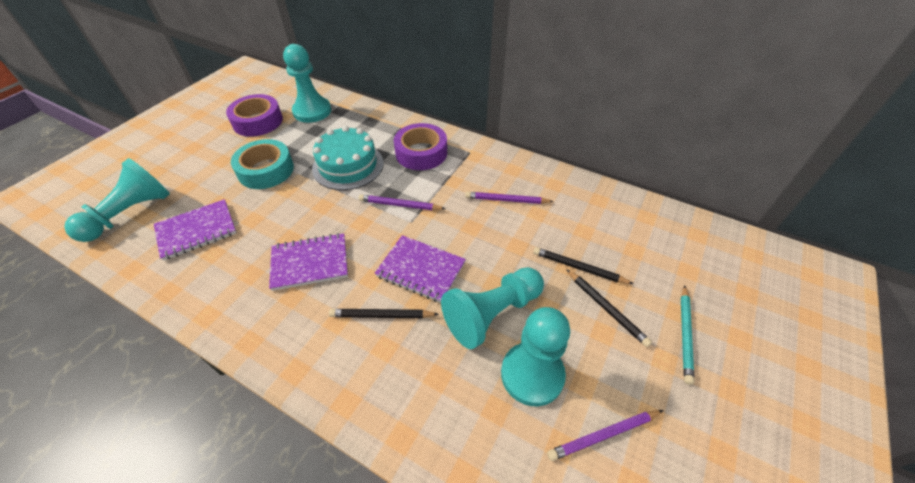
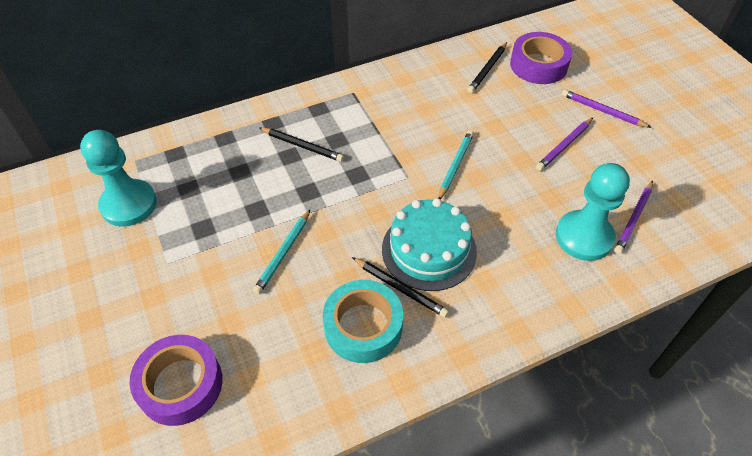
purple notebook: [154,199,237,261] [269,233,348,291] [375,235,466,303] = 3 -> none = 0
turquoise pawn: [64,158,170,242] [283,44,331,123] [441,267,544,349] [501,307,570,406] = 4 -> [80,130,157,227] [556,163,630,261] = 2
turquoise pencil: [681,285,694,385] = 1 -> [253,209,311,295] [438,130,474,199] = 2

